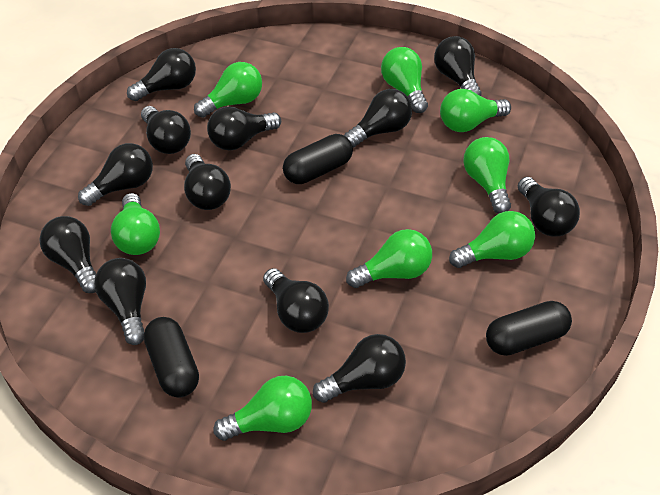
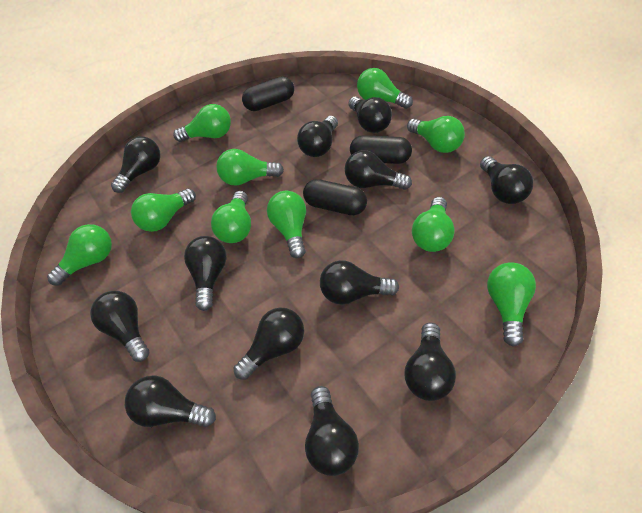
green light bulb: [111,193,160,255] [194,62,262,118] [213,376,312,441] [346,229,432,288] [381,47,428,113] [440,89,511,132] [449,211,535,268] [463,137,511,213] = 8 -> [47,224,112,286] [131,188,196,232] [173,104,231,142] [211,191,251,243] [216,149,284,186] [267,191,306,258] [357,68,413,109] [407,116,465,153] [412,197,455,252] [487,262,536,347] = 10

